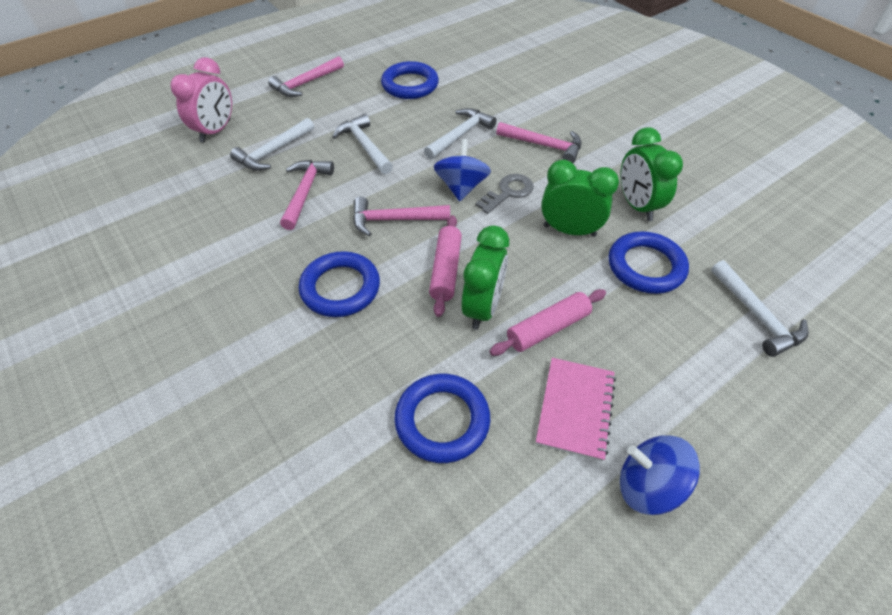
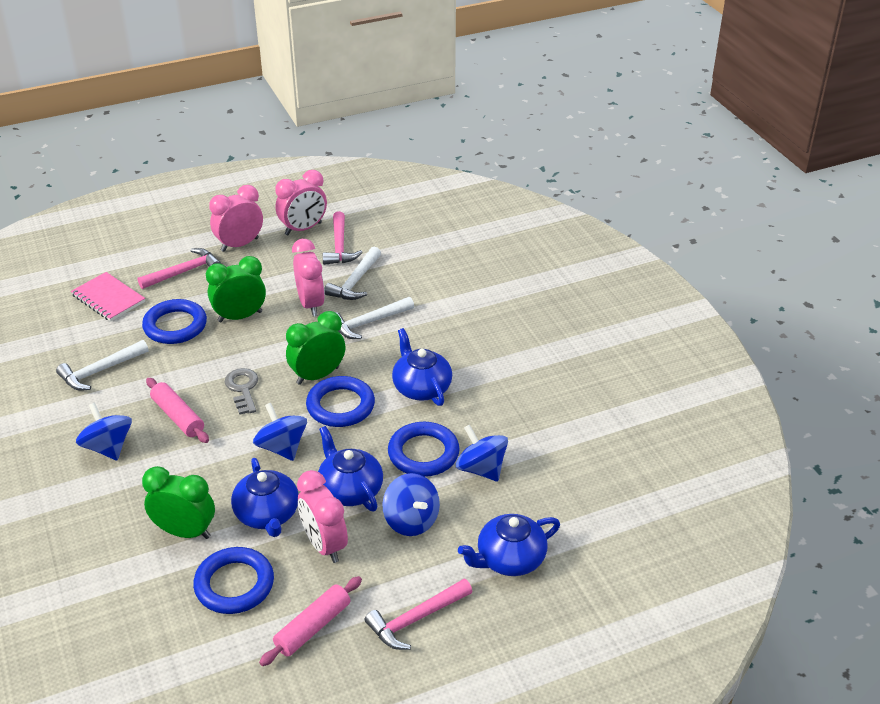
blue spinning top: [434,139,491,201] [620,435,700,515] = 2 -> [76,403,132,460] [253,403,307,461] [382,473,440,536] [456,424,508,482] = 4
blue teapot: none = 0 -> [231,458,299,537] [318,426,383,511] [392,328,452,406] [458,514,560,576] = 4
pink clock: [170,57,232,143] = 1 -> [209,185,263,252] [275,170,327,235] [292,239,325,317] [297,470,348,563] = 4
pink hammer: [268,56,344,97] [280,160,334,230] [353,197,450,236] [496,122,582,163] = 4 -> [137,248,221,289] [322,211,363,265] [365,579,472,650] = 3
white hammer: [230,118,314,171] [333,114,393,174] [424,108,496,160] [711,260,809,357] = 4 -> [56,340,149,391] [324,247,381,300] [335,297,414,339] = 3

